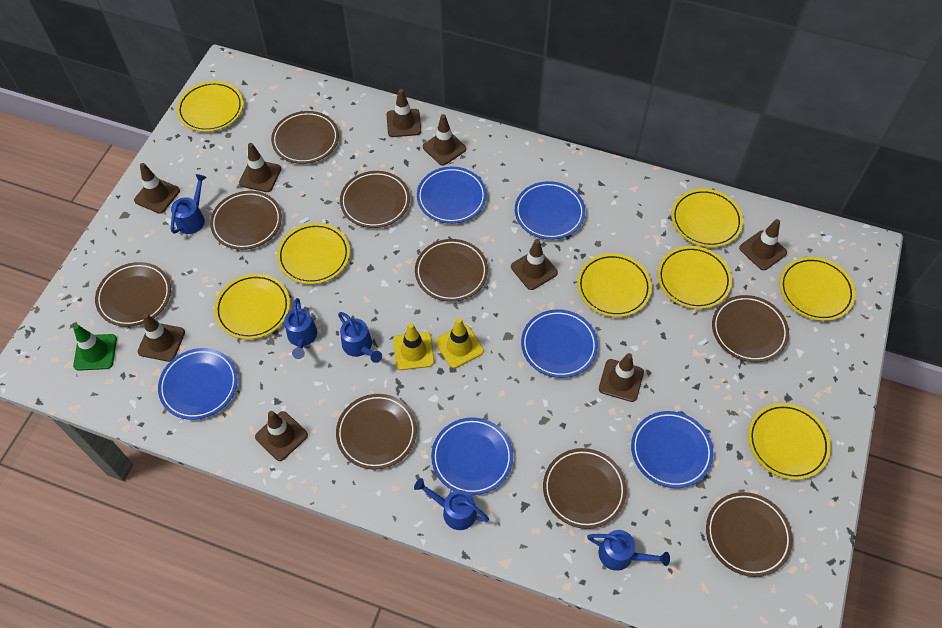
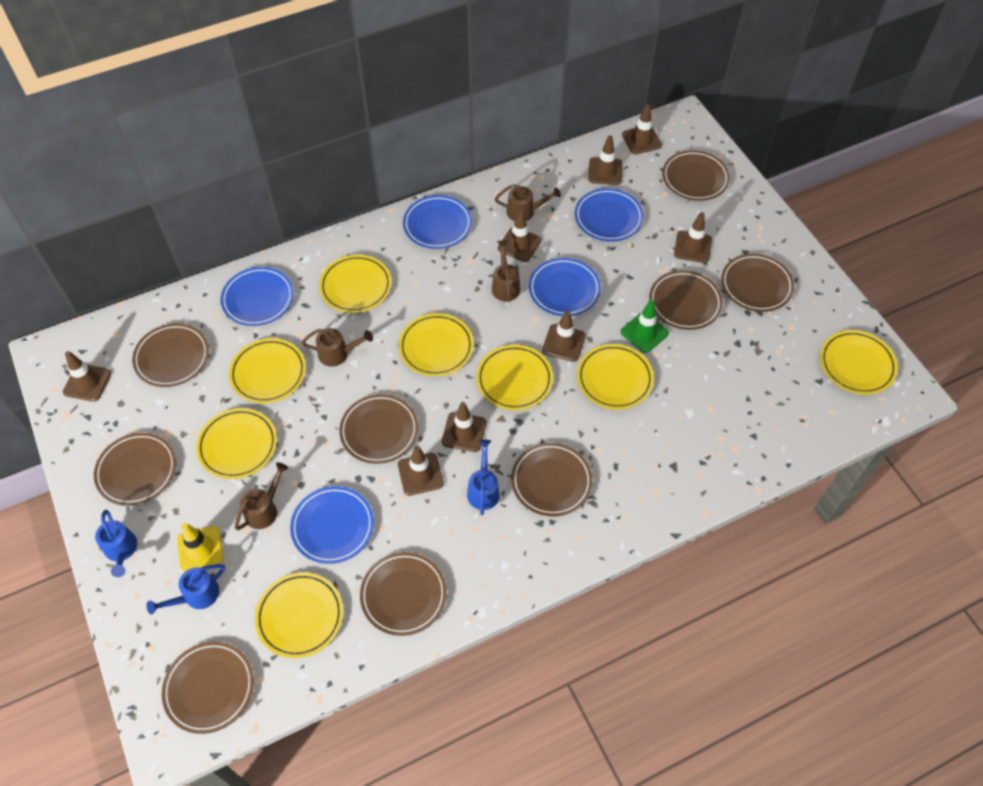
blue plate: [158,348,238,420] [417,167,487,224] [431,417,513,495] [515,181,585,240] [521,309,598,378] [631,411,714,488] = 6 -> [220,267,294,326] [290,486,374,564] [403,195,472,249] [529,258,601,316] [575,188,644,242] = 5
blue watering can: [171,174,207,234] [284,298,317,359] [338,312,382,363] [414,478,489,530] [587,530,670,571] = 5 -> [95,510,137,577] [147,564,225,615] [467,440,500,515] = 3
brown traffic cone: [134,163,180,214] [138,314,185,362] [239,143,281,192] [255,411,308,461] [386,89,421,137] [423,114,466,166] [511,239,558,290] [599,353,644,402] [739,219,787,270] = 9 -> [63,351,111,402] [398,445,444,496] [442,402,486,452] [498,210,541,262] [542,310,586,362] [588,135,623,185] [622,104,662,155] [674,212,712,263] = 8
brown watering can: none = 0 -> [235,463,288,530] [302,328,373,367] [492,240,520,302] [495,184,561,221] = 4
yellow traffic cone: [393,323,434,370] [436,318,484,368] = 2 -> [177,523,224,572] = 1

